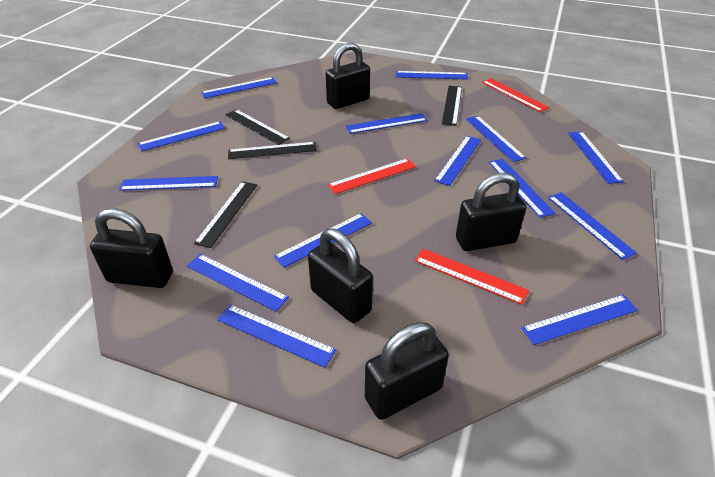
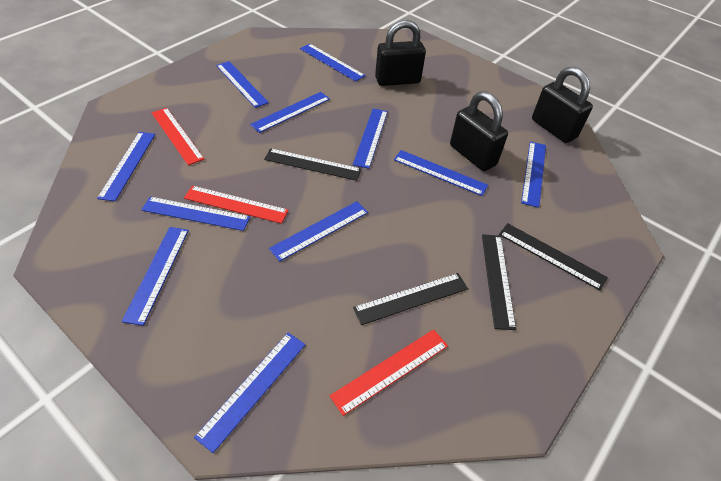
black padlock: [90,208,173,288] [308,228,373,323] [325,43,370,109] [365,322,449,420] [456,173,526,251] = 5 -> [375,20,426,86] [450,91,508,171] [532,67,593,143] = 3
blue ruler: [119,176,218,191] [138,121,225,152] [187,254,289,312] [201,77,277,99] [217,304,336,368] [274,213,372,268] [346,113,427,134] [396,71,468,80] [434,136,481,186] [466,116,526,162] [489,159,556,218] [521,295,638,345] [548,192,637,260] [568,131,624,184] = 14 -> [97,132,156,201] [122,227,189,326] [141,197,250,231] [194,333,306,453] [216,61,269,108] [250,92,330,133] [269,201,368,262] [300,44,365,82] [353,109,388,169] [394,150,488,196] [521,141,546,208] = 11

